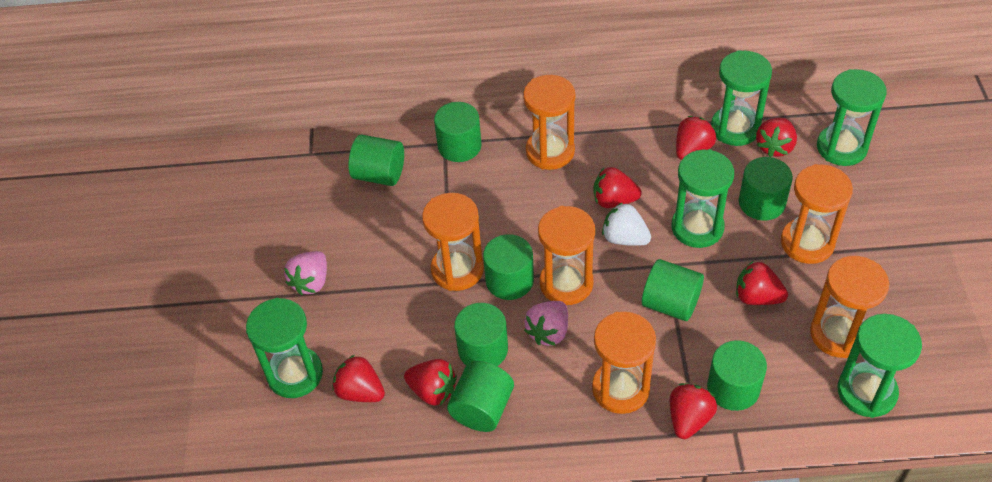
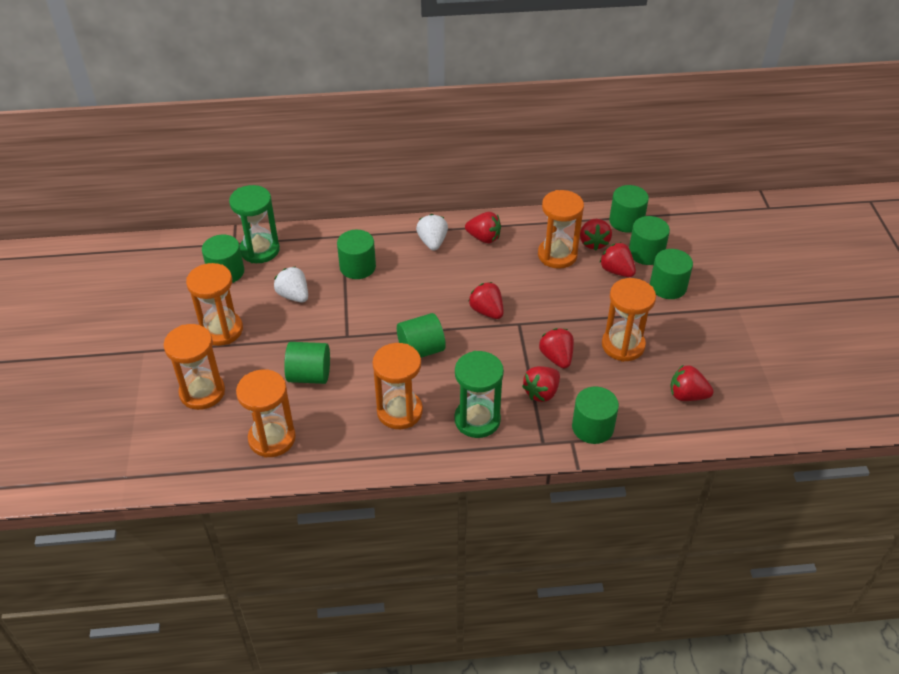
green hourglass: [246,298,323,398] [671,149,734,248] [711,50,772,146] [817,69,887,166] [838,314,922,418] = 5 -> [229,185,280,263] [454,351,504,438] = 2
pink strawberry: [284,251,327,295] [524,301,568,346] = 2 -> none = 0
white strawberry: [602,202,651,246] = 1 -> [274,266,308,302] [416,214,448,251] = 2

